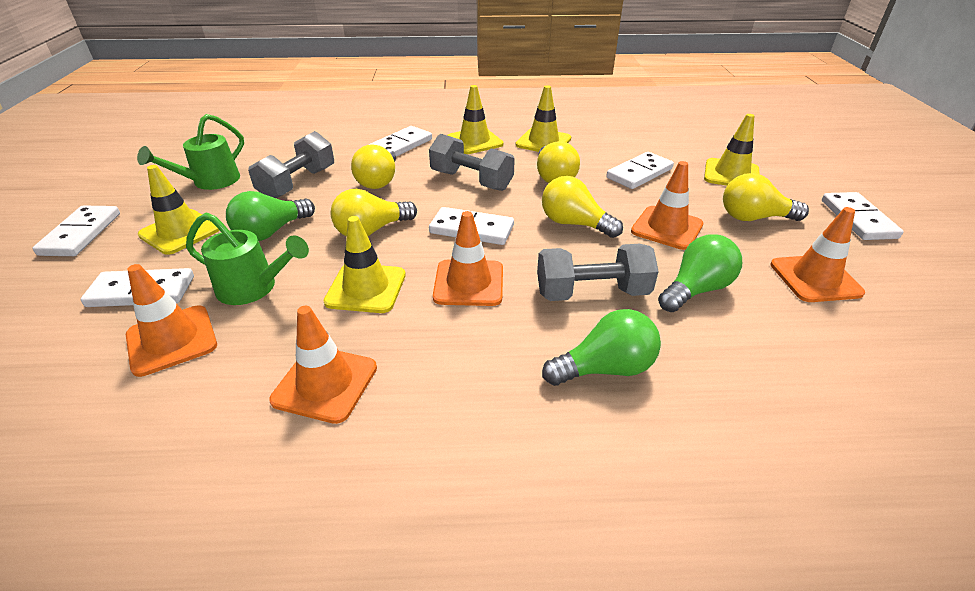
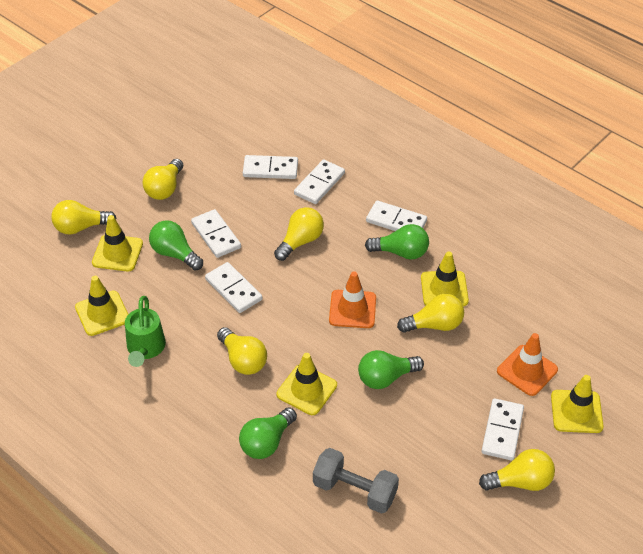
green light bulb: [226,191,315,241] [542,309,661,386] [658,234,742,312] = 3 -> [149,220,203,271] [239,407,297,459] [358,350,424,389] [365,224,429,260] = 4
green watering can: [137,114,244,190] [186,213,309,305] = 2 -> [125,296,166,367] = 1
grey dumbbell: [248,131,334,198] [429,134,515,191] [537,244,659,301] = 3 -> [313,448,399,514] = 1
orange traffic cone: [126,264,217,377] [269,306,377,424] [433,211,503,306] [631,161,704,250] [770,207,865,302] = 5 -> [329,271,376,328] [497,333,558,396] = 2
yellow light bulb: [331,189,417,236] [351,144,396,189] [537,141,580,183] [542,176,623,238] [723,173,809,221] = 5 -> [51,200,117,235] [142,159,183,200] [217,327,267,375] [274,207,324,261] [397,294,464,333] [479,449,555,491] = 6

